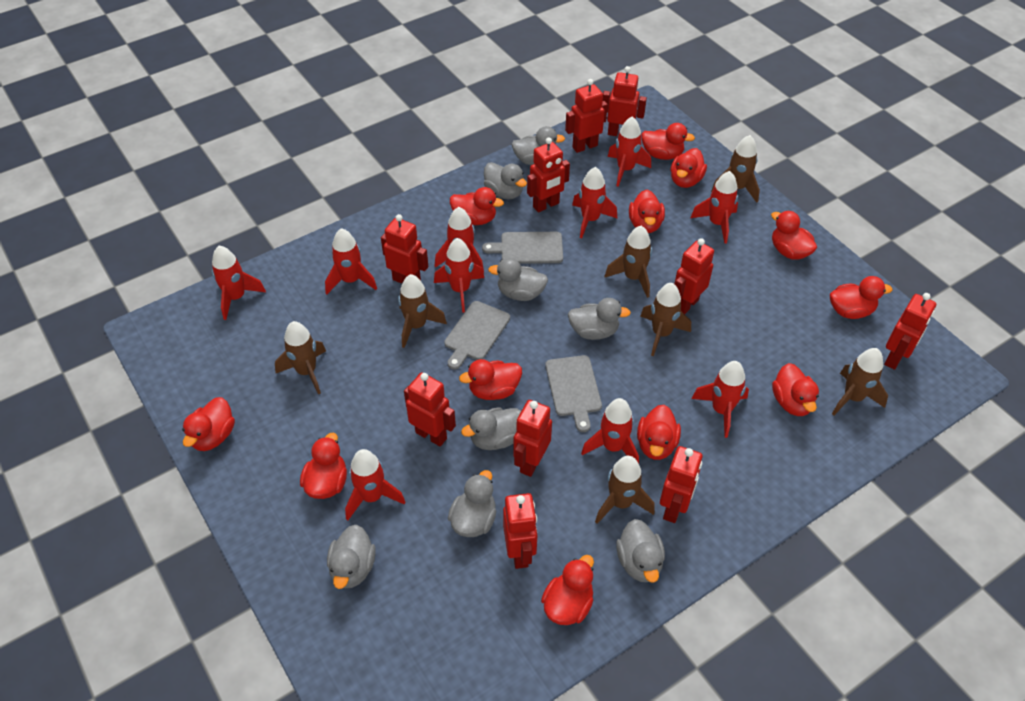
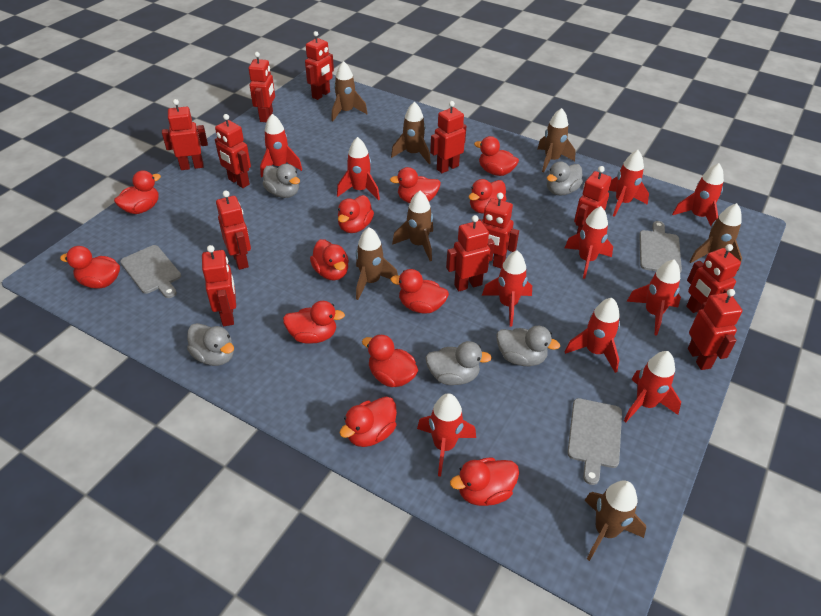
grey duck: [327,525,376,589] [448,470,496,537] [461,407,521,450] [484,162,527,199] [488,258,548,301] [511,126,565,165] [568,298,631,340] [616,519,665,583] = 8 -> [187,323,234,366] [263,164,300,198] [425,341,492,385] [496,326,560,366] [547,161,583,195] = 5
red robot: [381,214,428,283] [404,373,456,446] [503,493,537,569] [513,400,552,477] [527,137,570,212] [565,79,608,153] [603,66,647,136] [660,446,703,523] [674,238,714,314] [884,293,936,370] = 10 -> [162,99,208,170] [202,245,236,326] [215,114,251,188] [216,191,251,270] [248,52,275,122] [305,31,334,100] [430,101,466,173] [446,215,494,291] [472,193,519,268] [574,166,612,234] [686,244,741,313] [688,289,743,370] = 12

